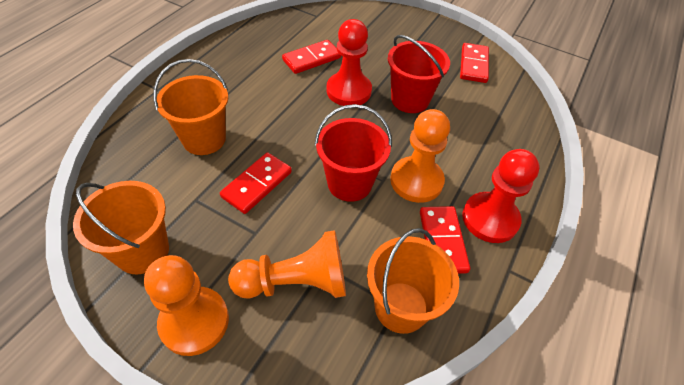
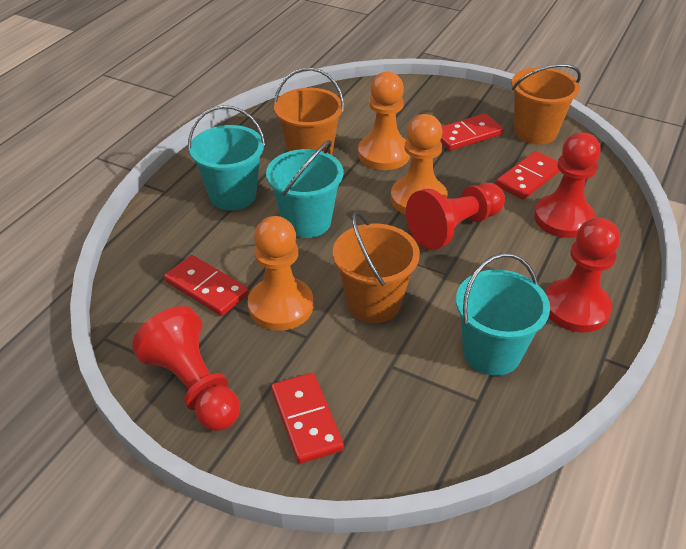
red bucket: [315,104,392,202] [388,35,450,113] = 2 -> none = 0
red pawn: [326,19,372,106] [462,149,539,243] = 2 -> [132,306,240,431] [406,183,505,250] [534,132,601,238] [545,218,620,332] = 4
turquoise bucket: none = 0 -> [188,105,265,210] [266,140,343,238] [456,253,550,376] = 3

